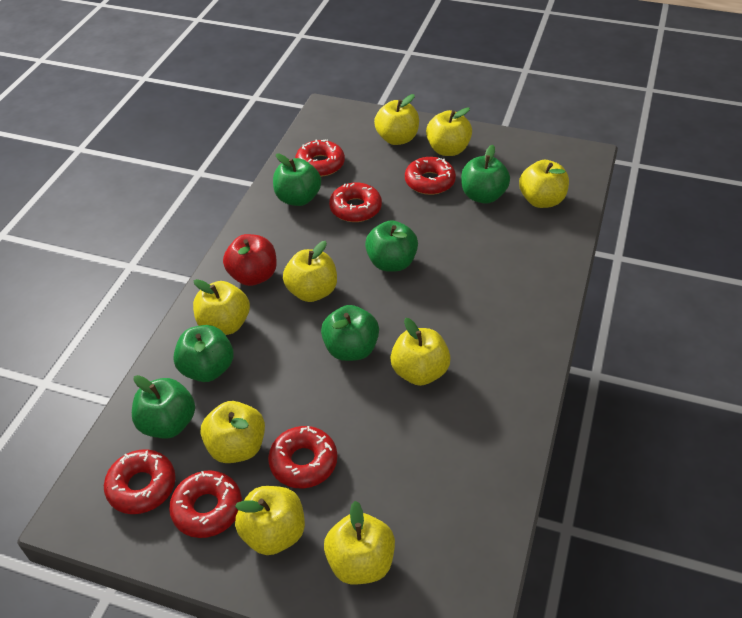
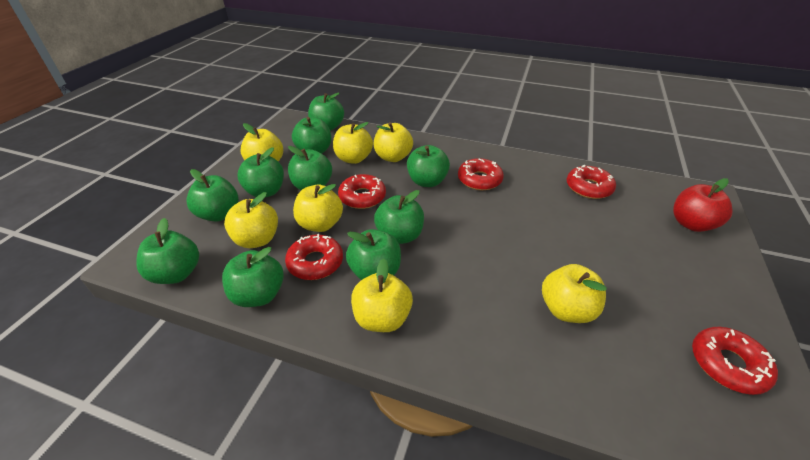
green apple: [132,375,195,439] [173,325,234,382] [273,153,321,206] [321,305,379,361] [365,220,418,272] [461,145,510,204] = 6 -> [136,218,199,284] [186,169,239,222] [222,247,284,307] [237,147,284,197] [288,146,332,190] [292,117,331,154] [308,93,344,131] [346,229,401,280] [374,190,424,244] [407,145,450,187] = 10
red donut: [104,449,176,514] [169,470,242,538] [268,426,337,488] [295,139,345,177] [329,182,382,222] [405,157,456,195] = 6 -> [285,234,343,280] [338,174,386,209] [458,158,504,190] [566,165,616,199] [692,327,778,395] = 5
yellow apple: [193,279,250,335] [201,401,265,463] [235,486,305,555] [283,241,337,302] [324,501,395,585] [374,94,419,145] [390,318,451,386] [426,107,472,156] [519,160,569,208] = 9 -> [224,192,278,248] [240,123,283,162] [293,184,343,232] [333,122,373,164] [351,259,413,332] [374,122,413,162] [542,264,607,323] = 7

